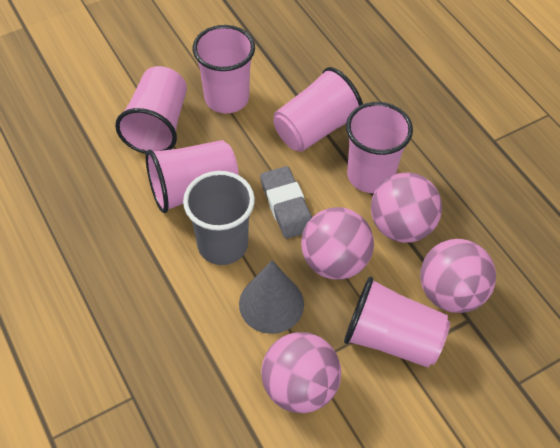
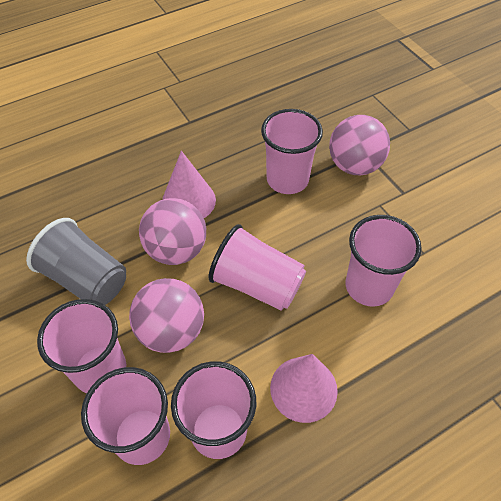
grey cone: [239,260,304,334] = 1 -> none = 0
grey eraser: [260,166,312,239] = 1 -> none = 0
pink ball: [261,332,341,413] [301,207,374,280] [371,172,442,243] [420,239,496,313] = 4 -> [129,278,204,353] [139,198,206,265] [329,115,390,175] = 3
pink cone: none = 0 -> [162,151,216,218] [270,354,338,423] = 2

